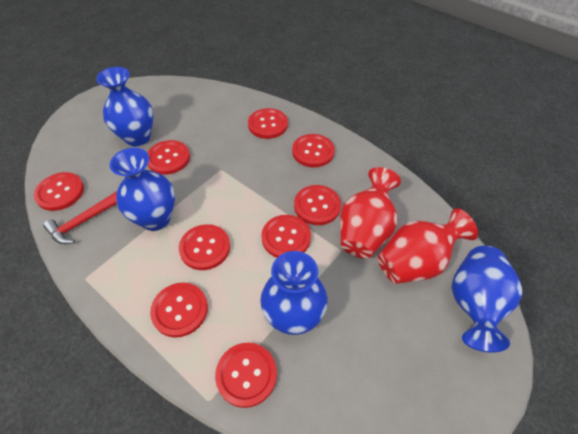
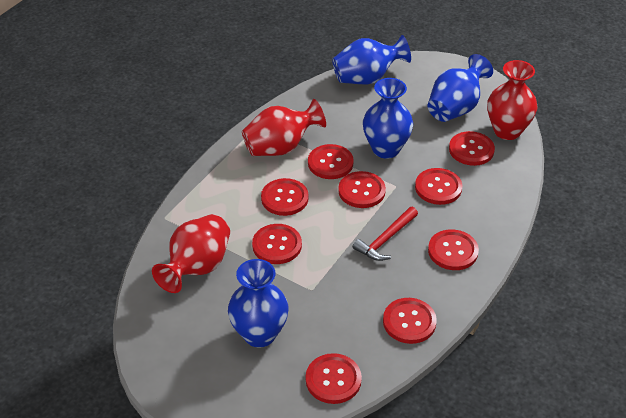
red vase: [340,167,401,258] [378,208,478,284] = 2 -> [152,214,230,293] [242,99,326,156] [487,60,537,140] = 3

